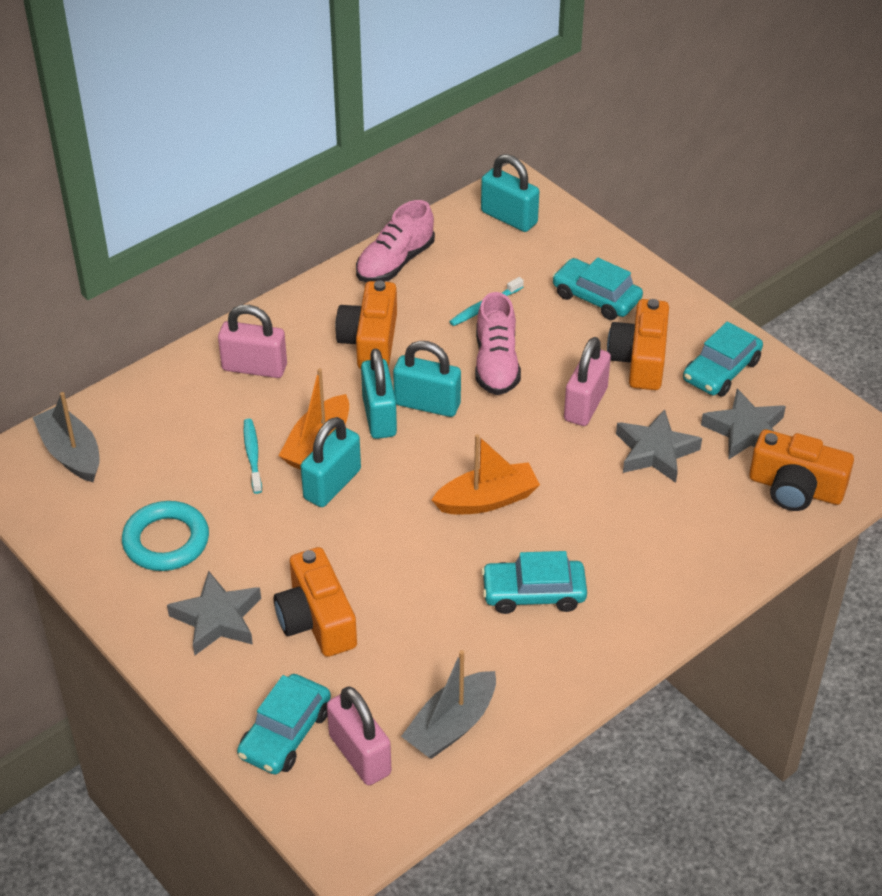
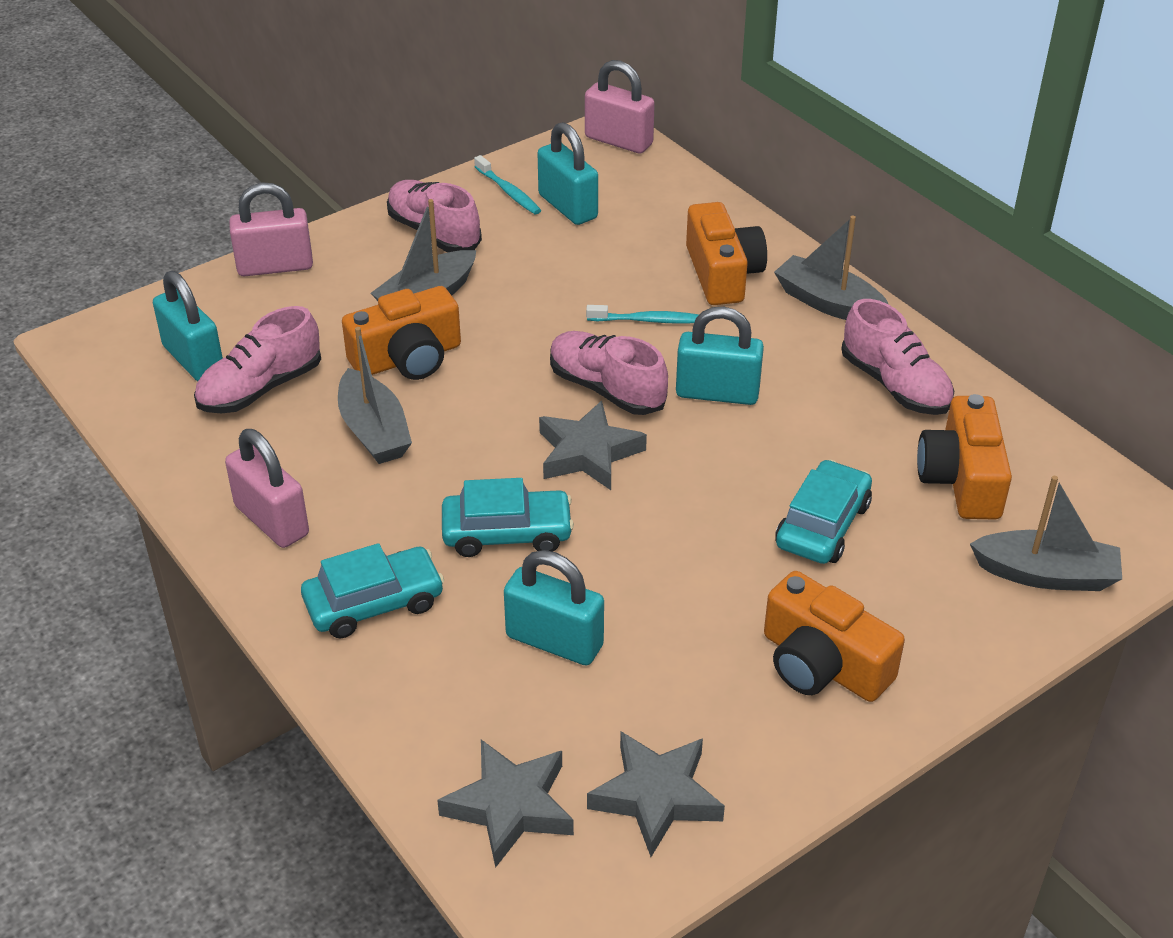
grey boat: [33,392,100,482] [401,650,496,759] = 2 -> [338,327,412,464] [371,199,476,301] [774,216,889,320] [970,476,1122,591] = 4
orange boat: [279,368,349,470] [432,434,540,514] = 2 -> none = 0
pink shoe: [356,200,435,282] [475,292,521,395] = 2 -> [194,306,321,414] [387,180,482,252] [550,331,668,415] [842,299,954,415] = 4
turquoise car: [237,674,331,774] [481,551,587,614] [552,258,643,320] [683,322,763,397] = 4 -> [301,543,444,638] [442,478,574,557] [775,460,872,564] = 3
turquoise ring: [122,501,209,571] = 1 -> none = 0

